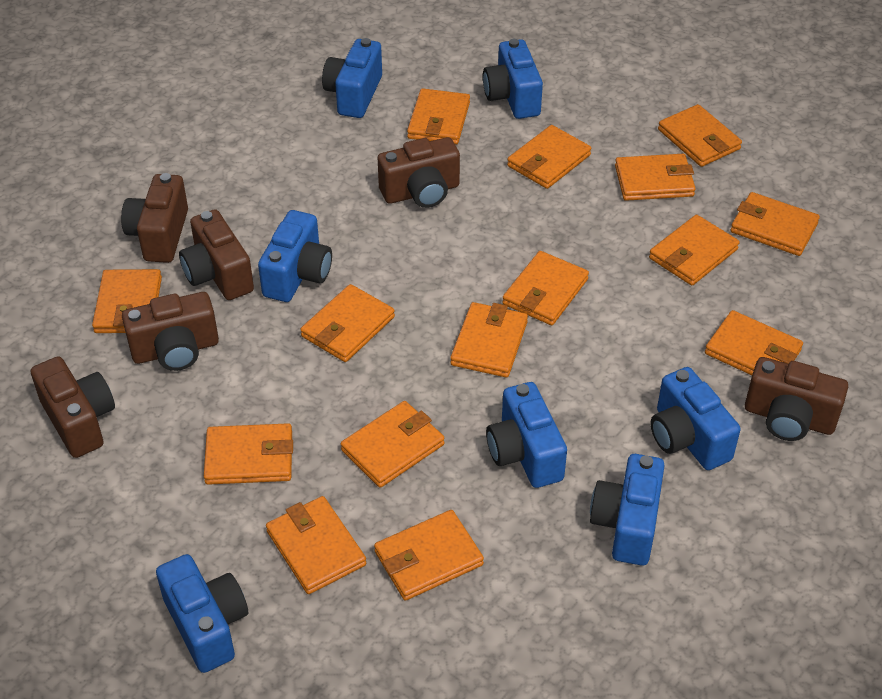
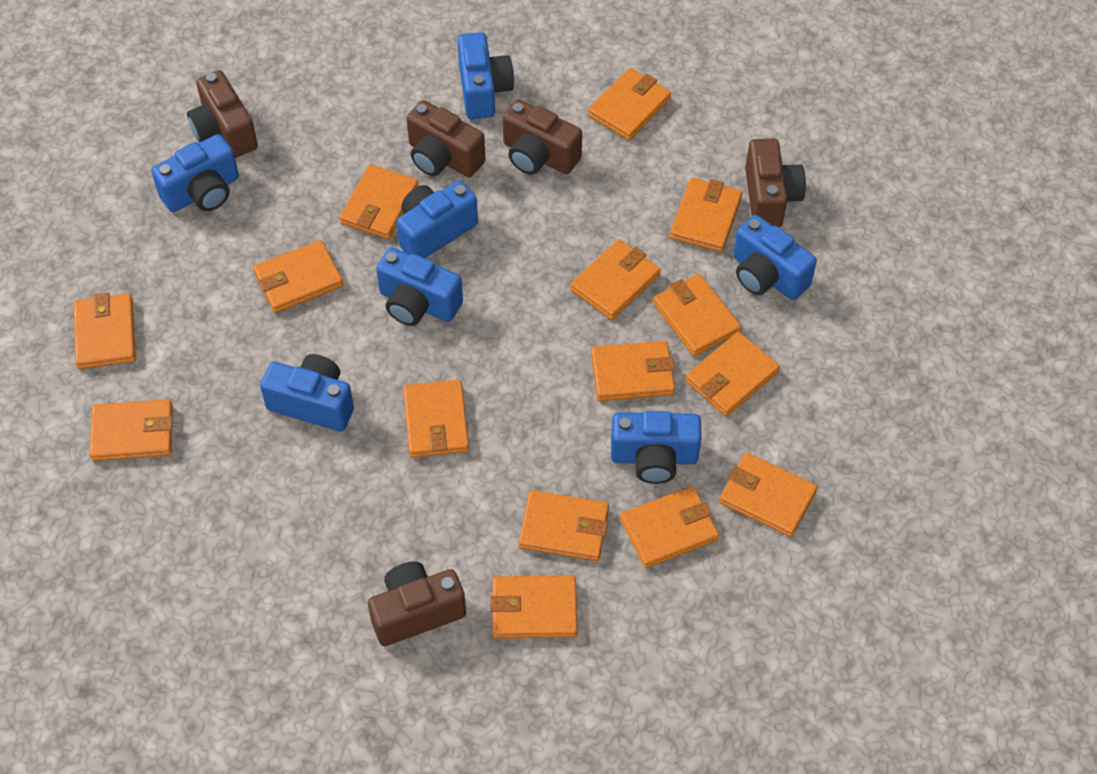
brown camera: [31,356,115,458] [121,173,188,263] [122,292,219,371] [179,209,254,300] [377,137,460,208] [745,357,848,441] = 6 -> [187,70,258,158] [368,561,466,646] [407,100,485,177] [503,99,582,175] [745,139,806,227] = 5

